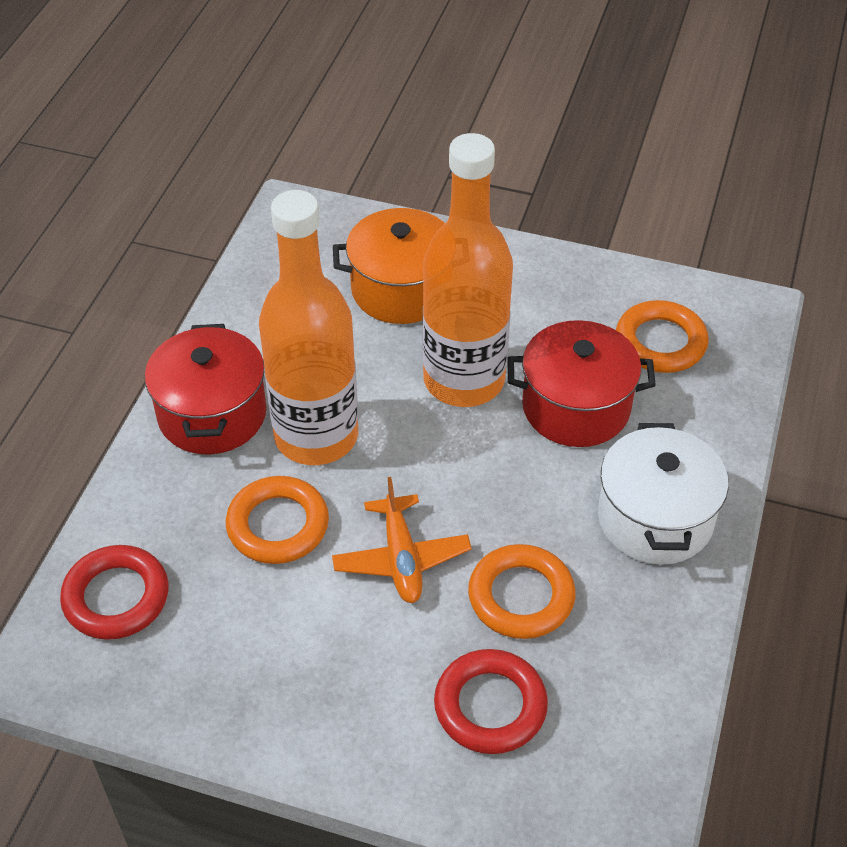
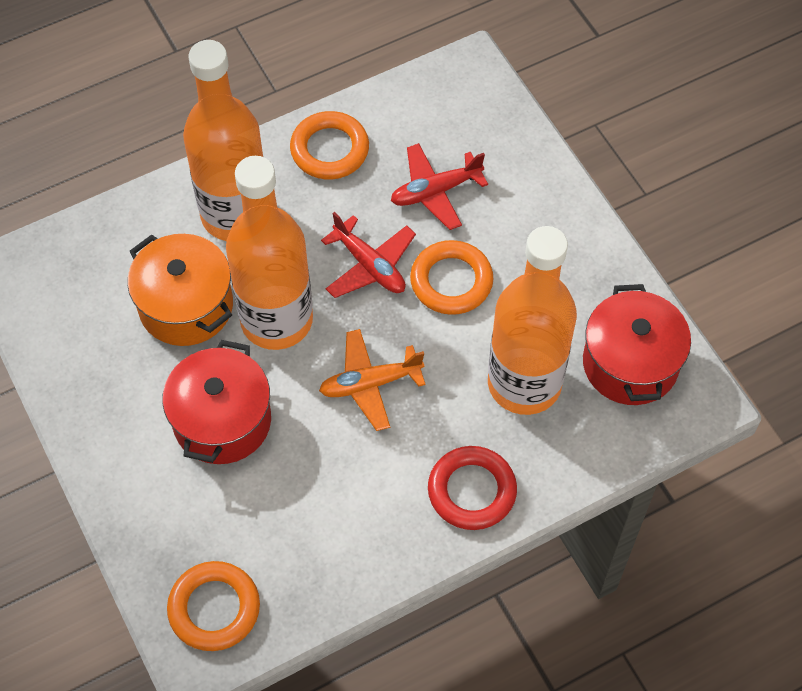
orange bottle: [259,190,358,465] [423,133,513,407] = 2 -> [183,40,264,241] [226,156,313,350] [488,226,577,415] = 3
red plane: none = 0 -> [321,212,416,298] [391,143,488,230] = 2
red ring: [60,545,169,640] [434,649,548,754] = 2 -> [428,446,517,530] = 1
white pot: [598,423,729,565] = 1 -> none = 0

